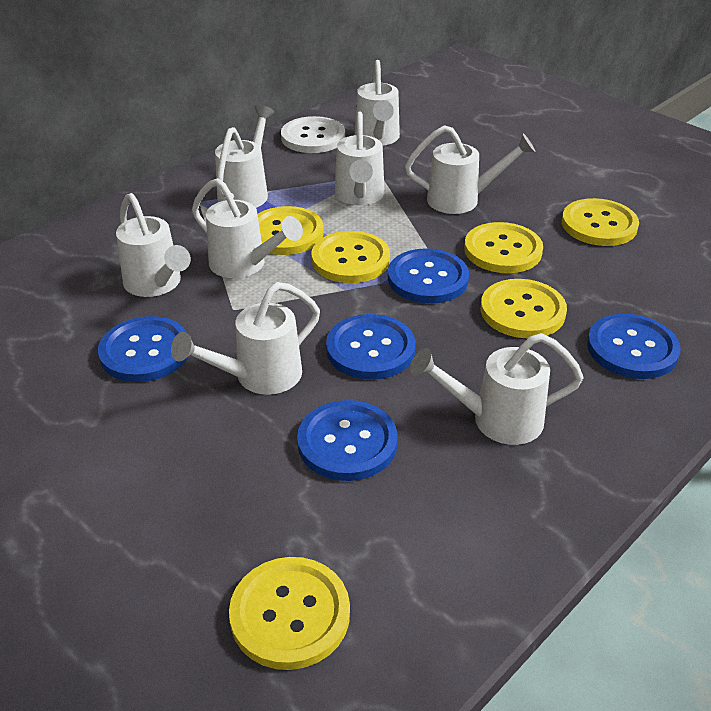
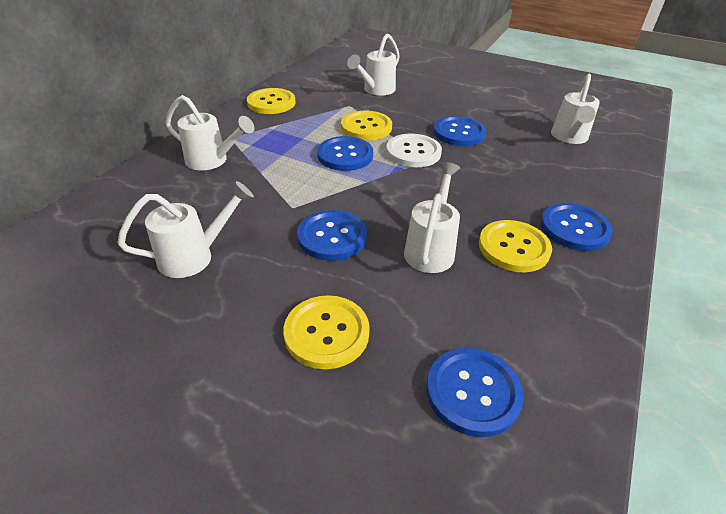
white watering can: [116,193,191,297] [171,282,320,395] [192,178,303,278] [215,105,275,208] [335,112,385,205] [355,60,400,146] [405,125,535,214] [410,333,584,445] = 8 -> [118,181,254,278] [165,95,254,170] [347,34,400,95] [404,162,460,273] [551,74,600,144] = 5
yellow button: [229,557,350,670] [258,206,324,255] [311,231,390,283] [464,222,543,273] [480,279,567,339] [562,198,639,246] = 6 -> [247,88,296,114] [284,295,370,369] [341,111,392,140] [479,220,552,272] = 4

